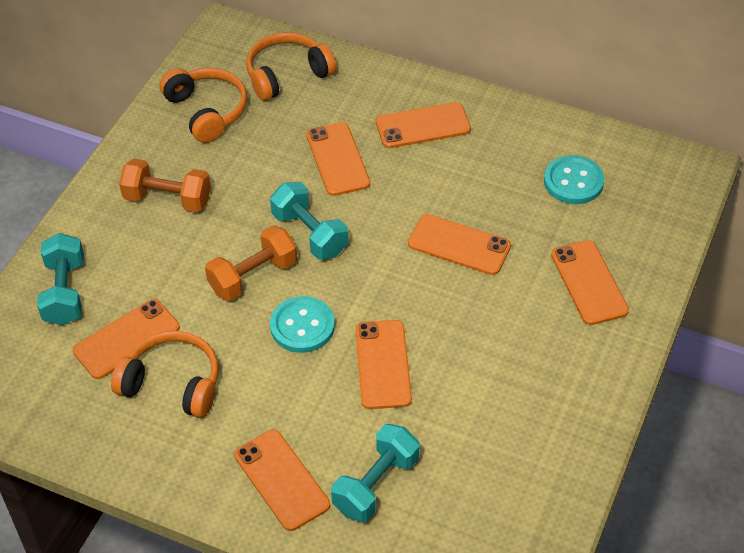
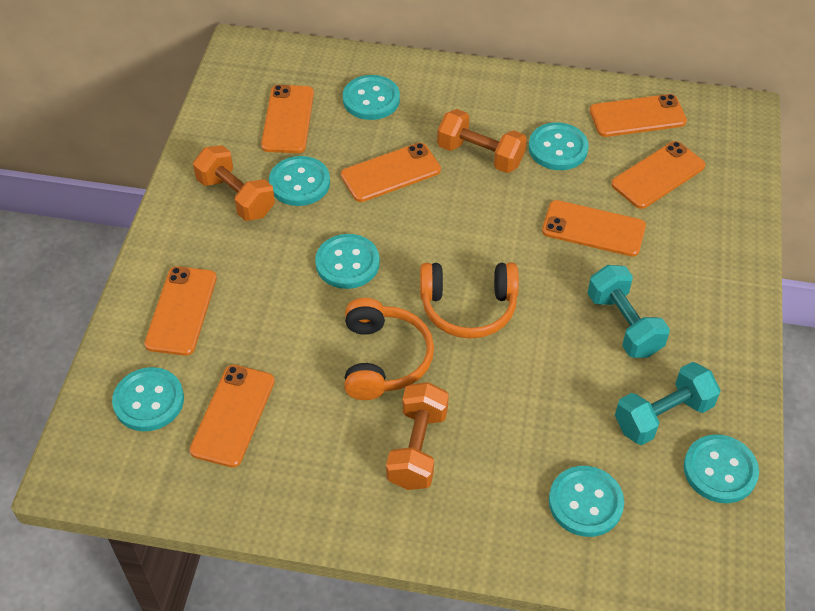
orange dumbbell: [119,159,211,212] [205,225,297,301] = 2 -> [193,145,275,221] [386,382,449,490] [437,109,527,173] = 3
orange headphones: [111,331,218,418] [160,68,247,143] [246,32,336,101] = 3 -> [344,298,434,400] [420,263,519,339] = 2
turquoise button: [270,296,335,353] [544,155,604,204] = 2 -> [112,367,184,431] [269,156,330,206] [315,234,380,289] [343,75,400,120] [529,122,589,170] [549,466,624,537] [684,434,759,503] = 7
turquoise dumbbell: [37,233,84,325] [270,182,348,260] [331,424,420,522] = 3 -> [587,265,670,358] [615,362,721,445] = 2

